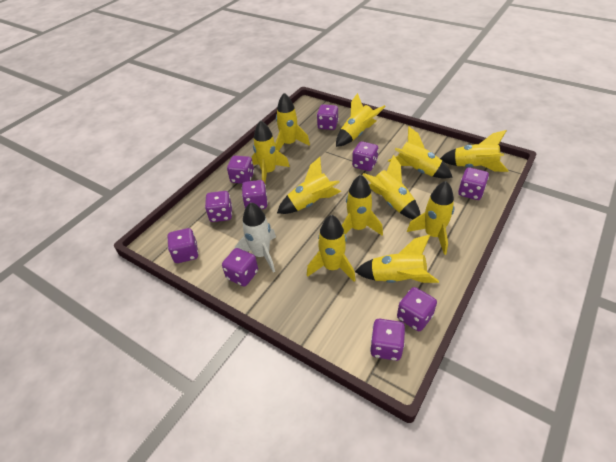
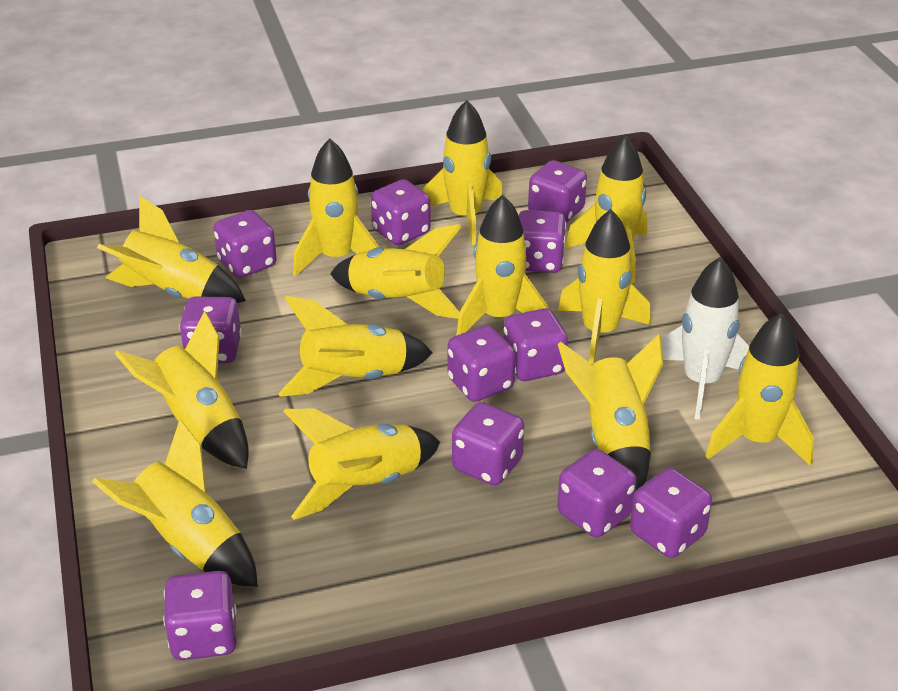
purple dice: [167,228,199,263] [205,191,232,222] [222,248,258,286] [227,156,254,184] [242,180,268,209] [317,104,339,130] [352,141,378,171] [370,319,405,361] [397,287,437,331] [458,168,489,200] = 10 -> [163,571,237,660] [179,297,242,363] [214,210,276,278] [371,179,431,245] [448,325,515,402] [452,402,524,485] [504,308,568,381] [518,210,566,273] [528,160,587,223] [557,449,637,537] [630,468,712,558] = 11
yellow rocket: [252,120,290,183] [275,93,310,151] [277,157,341,214] [307,215,356,282] [336,93,386,147] [342,175,383,236] [355,235,439,283] [362,155,420,219] [388,126,453,179] [407,181,454,255] [440,130,509,172] = 11 -> [92,419,258,587] [97,195,246,303] [115,311,249,469] [278,296,433,397] [283,409,440,520] [293,138,379,277] [330,224,462,319] [423,100,503,245] [456,195,548,336] [558,209,651,364] [558,334,663,492] [565,135,647,283] [706,313,814,466] = 13

